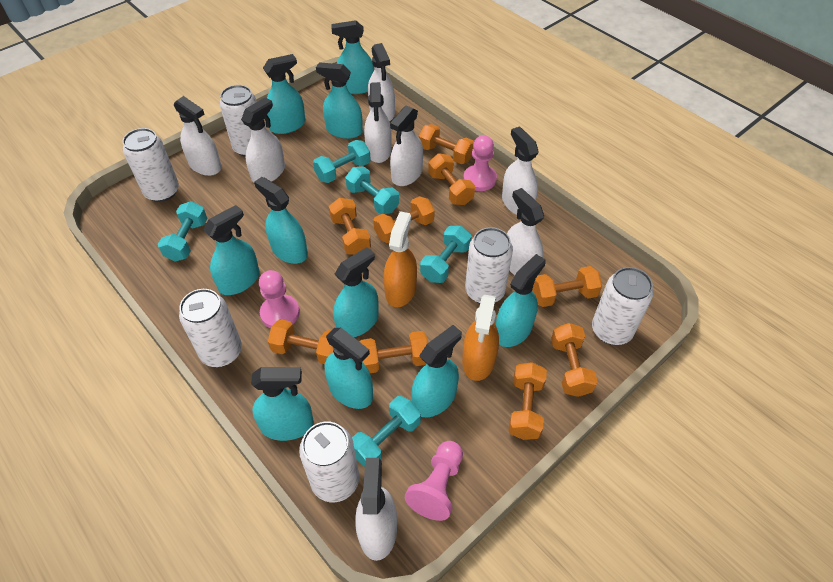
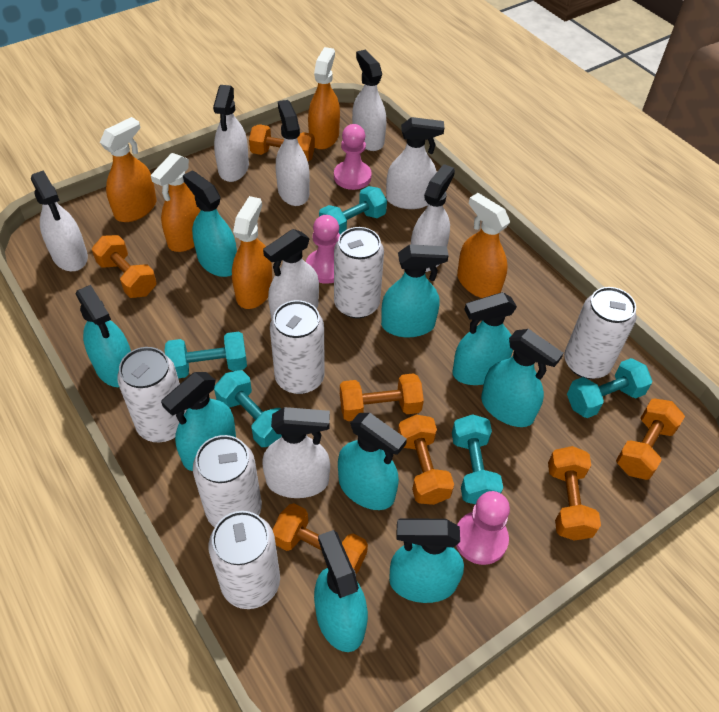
orange dumbbell: [268,319,334,364] [329,198,371,255] [360,331,428,373] [373,196,435,243] [419,124,474,164] [428,154,475,205] [509,362,547,440] [532,266,602,307] [551,323,598,397] = 9 -> [92,235,157,298] [249,124,315,161] [273,503,368,574] [340,373,424,421] [398,415,454,505] [548,446,601,541] [616,399,685,480] = 7
orange spray bottle: [383,211,417,307] [462,295,499,381] = 2 -> [100,117,156,222] [151,153,200,252] [232,196,272,309] [308,47,340,150] [457,193,510,298] = 5
turquoise spray bottle: [203,205,260,295] [251,367,314,441] [254,177,308,264] [263,54,305,134] [316,62,363,139] [325,328,373,409] [332,20,374,94] [333,247,379,337] [412,325,462,417] [496,254,546,347] = 10 -> [76,285,131,387] [161,372,236,471] [183,170,237,277] [314,530,368,652] [338,413,407,510] [381,244,449,337] [389,518,464,603] [452,292,517,385] [481,329,563,427] = 9

